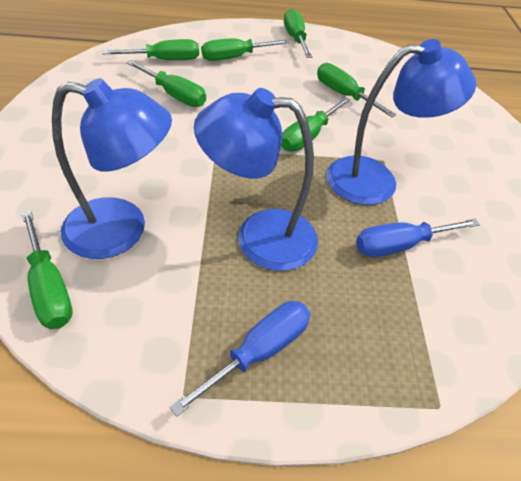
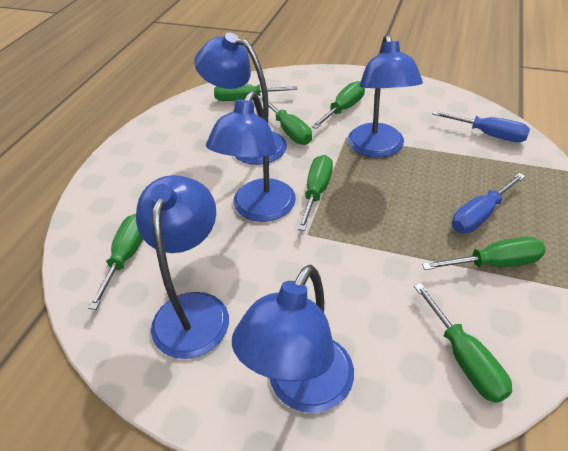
blue lamp: [52,78,172,259] [194,88,318,271] [326,39,476,205] = 3 -> [136,175,229,359] [194,33,287,165] [206,91,296,222] [232,265,354,413] [348,34,423,158] = 5

